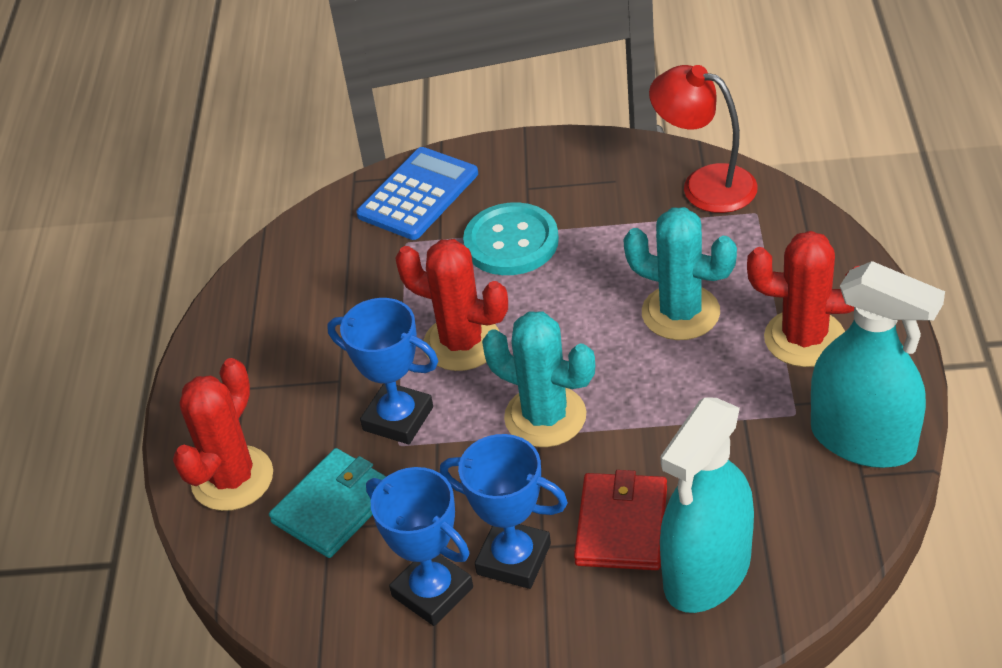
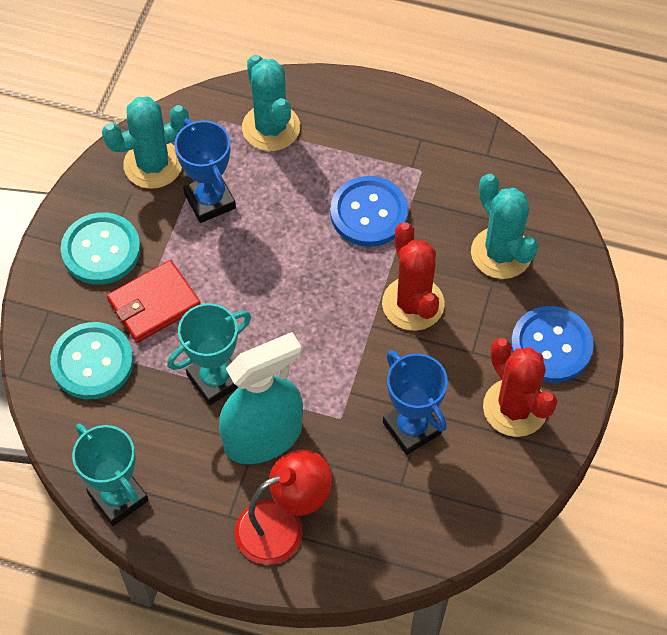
blue button: none = 0 -> [330,176,408,247] [511,306,594,383] = 2
blue calculator: [356,147,478,240] = 1 -> none = 0
blue trophy: [327,298,438,444] [366,467,473,626] [440,434,568,589] = 3 -> [175,119,236,223] [383,350,448,455] = 2
red cactus: [173,358,273,511] [395,239,508,371] [747,231,859,367] = 3 -> [382,222,445,331] [483,338,558,437] = 2
turquoise button: [463,202,559,275] = 1 -> [50,322,134,399] [61,212,141,285] = 2
turquoise cactus: [482,311,595,447] [623,207,737,340] = 2 -> [102,97,189,189] [242,55,300,151] [471,174,539,279] = 3
turquoise spray bottle: [660,397,754,613] [811,261,945,468] = 2 -> [219,332,303,464] = 1
turquoise trophy: none = 0 -> [72,424,149,526] [167,303,251,405] = 2
turquoise wallet: [269,448,387,558] = 1 -> none = 0

